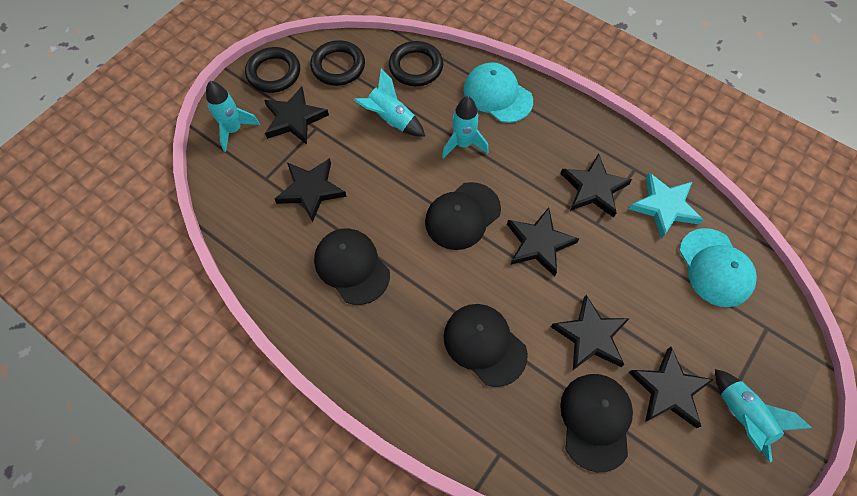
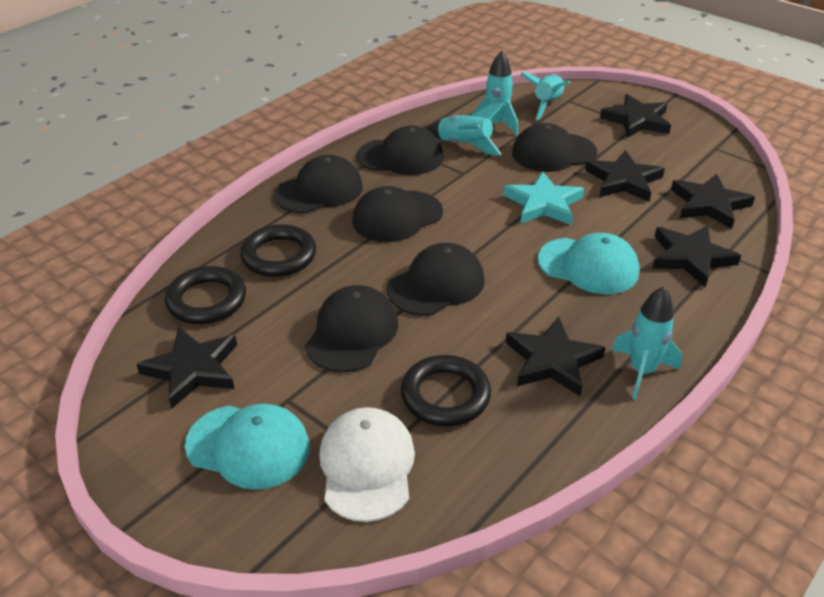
black cap: [314,228,390,305] [425,182,501,250] [443,304,528,387] [560,374,633,472] = 4 -> [274,155,363,213] [305,285,398,372] [352,186,443,242] [357,126,444,175] [387,243,485,316] [512,123,597,172] = 6
white cap: none = 0 -> [319,407,415,522] = 1

